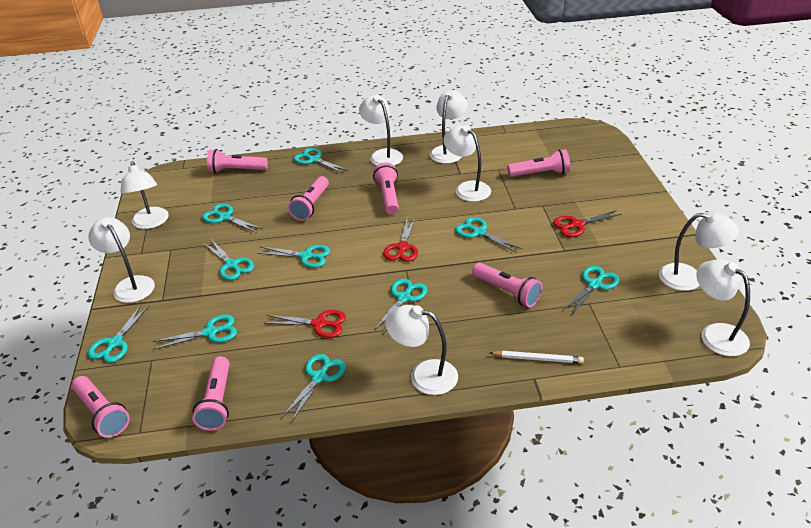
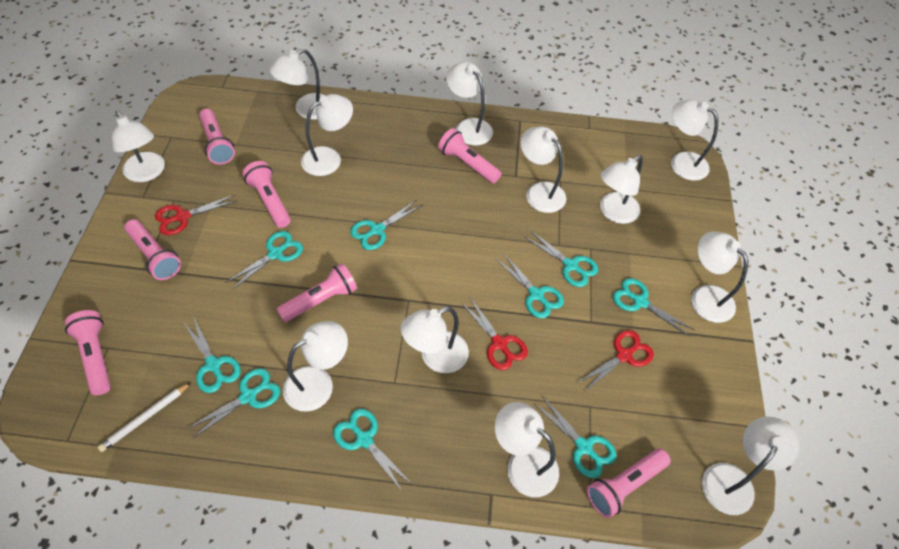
turquoise scissors: [88,304,150,363] [153,314,237,350] [202,204,263,233] [203,239,254,280] [257,245,330,268] [281,354,346,423] [294,148,349,173] [374,279,427,334] [455,217,522,253] [562,266,619,314] = 10 -> [184,316,241,393] [186,368,280,439] [225,231,303,290] [333,409,413,492] [350,200,423,250] [496,253,564,318] [525,231,598,287] [534,396,616,478] [613,278,694,337] = 9
white lamp: [88,217,155,303] [120,161,169,229] [359,95,403,166] [385,305,458,395] [430,90,468,164] [443,125,491,202] [659,211,739,291] [696,259,750,356] = 8 -> [112,111,165,182] [270,49,326,120] [283,321,348,412] [301,94,353,176] [401,306,469,373] [446,62,493,146] [495,402,559,497] [521,126,566,213] [600,155,643,224] [671,99,718,181] [691,232,748,323] [702,417,799,515] = 12

